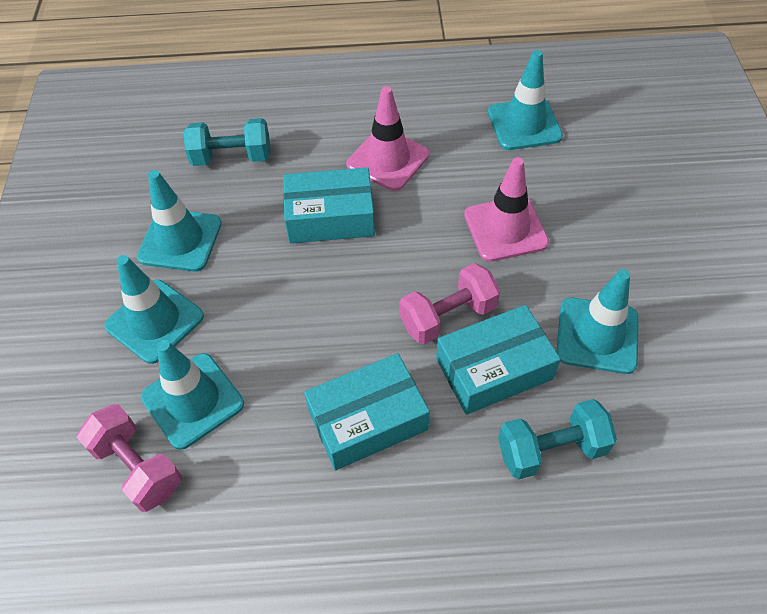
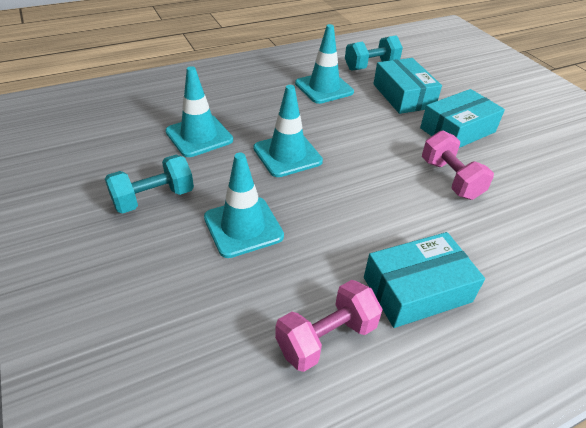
pink traffic cone: [346,86,429,191] [464,157,549,262] = 2 -> none = 0
turquoise traffic cone: [104,255,204,364] [137,170,222,272] [141,340,244,450] [488,50,563,150] [556,269,639,374] = 5 -> [165,66,233,157] [204,153,284,258] [253,85,323,177] [295,24,354,104] = 4

